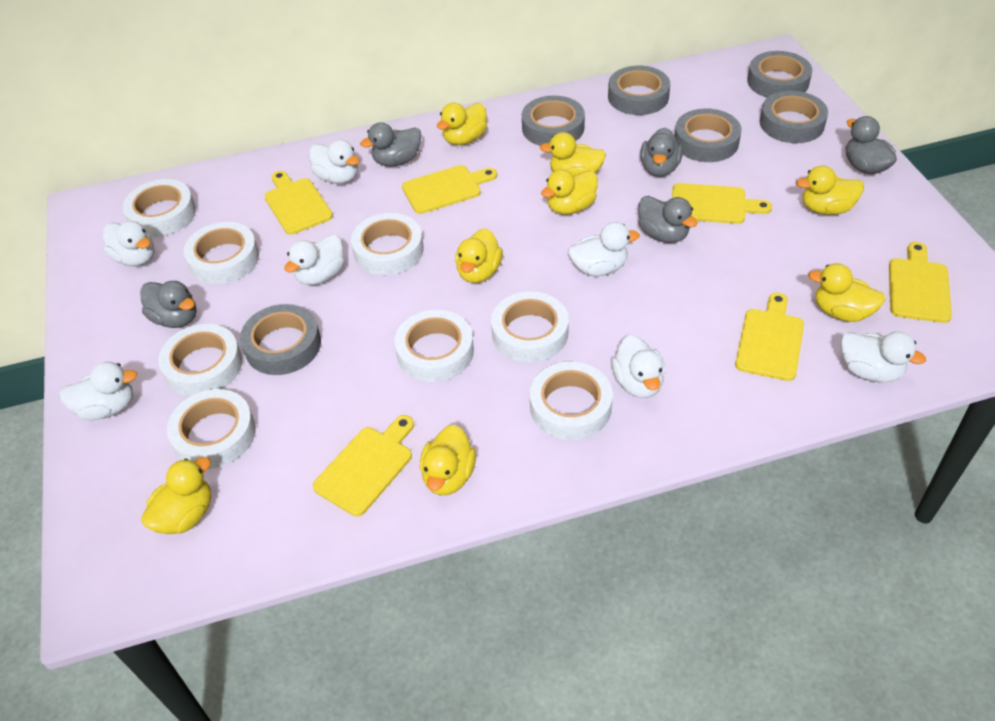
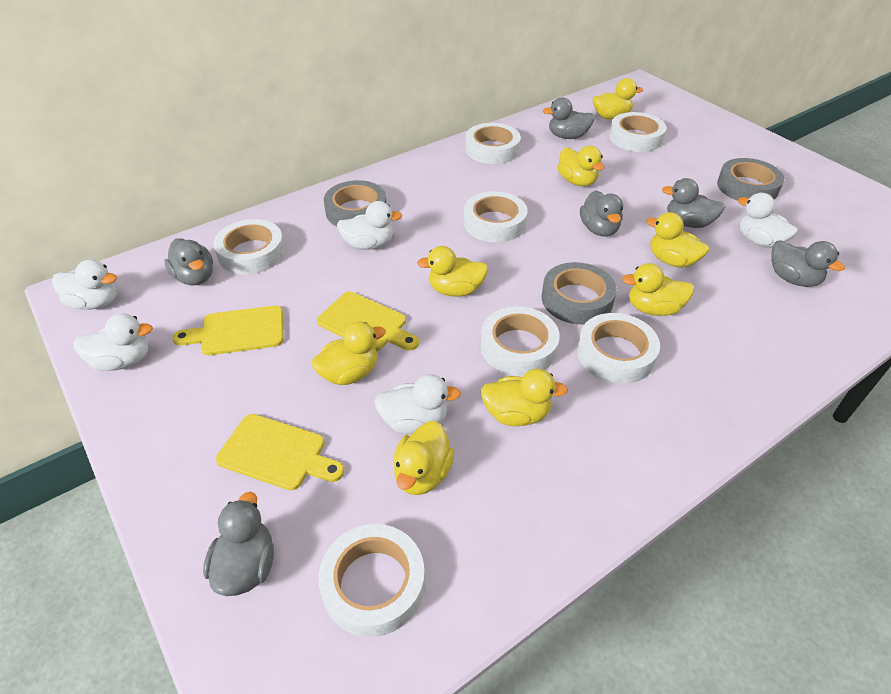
grey duck: [140,281,197,328] [360,122,421,167] [638,196,698,243] [640,128,683,177] [846,116,897,174] = 5 -> [164,238,213,285] [203,492,274,596] [543,98,595,139] [580,190,623,237] [662,178,725,228] [771,240,845,287] = 6
grey tape: [240,304,321,375] [522,95,585,146] [608,66,670,115] [675,108,742,162] [747,51,812,98] [760,91,828,143] = 6 -> [324,180,386,226] [542,262,617,325] [717,158,784,201] = 3
white duck: [59,362,138,420] [103,221,155,266] [284,234,344,285] [309,140,360,184] [568,222,640,276] [611,335,665,398] [841,332,926,383] = 7 -> [52,259,117,310] [73,313,153,371] [337,201,402,250] [374,374,461,434] [738,193,798,248] = 5
white tape: [123,179,196,237] [158,324,242,396] [167,389,256,469] [183,222,259,284] [351,213,424,275] [394,310,474,382] [491,291,569,362] [530,362,613,440] = 8 -> [214,219,285,274] [319,524,425,637] [464,191,528,242] [465,123,521,164] [481,306,560,376] [577,313,660,384] [609,112,666,152] = 7
yellow cutting board: [264,171,333,235] [313,415,414,516] [402,165,497,214] [672,183,772,224] [735,293,804,381] [889,242,952,323] = 6 -> [172,306,284,355] [216,414,345,491] [317,292,419,351] = 3

